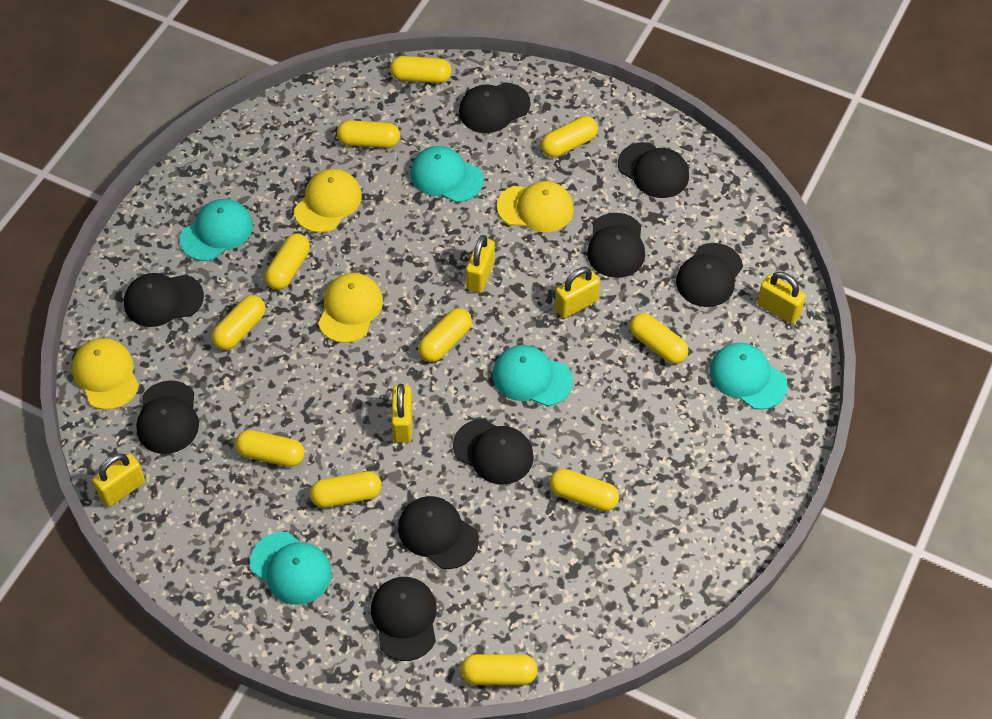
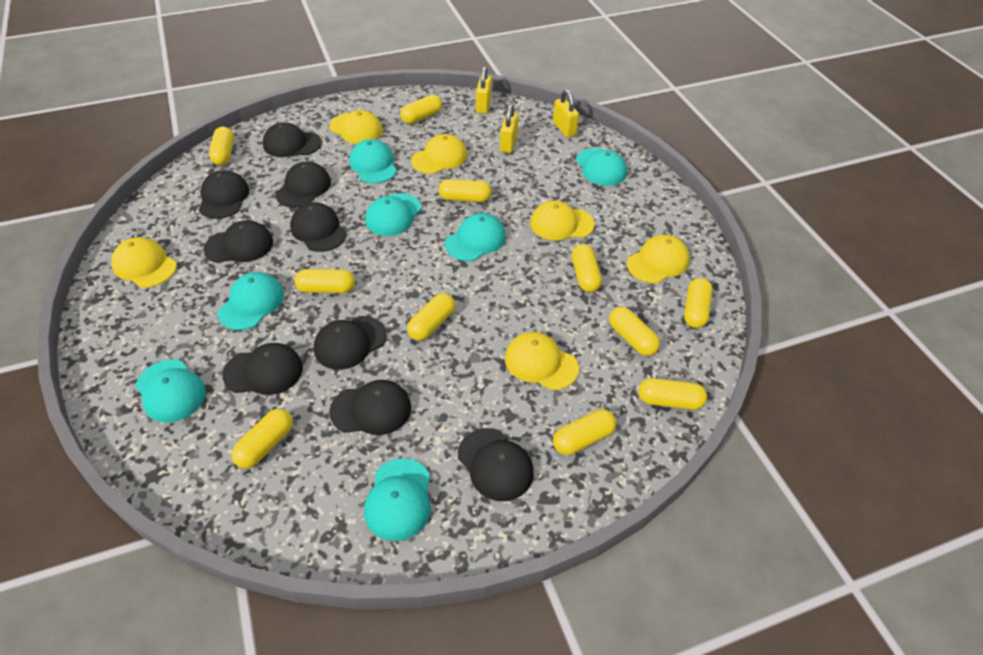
turquoise cap: [180,199,253,261] [250,532,332,605] [410,146,484,202] [492,345,573,406] [709,343,788,410] = 5 -> [135,360,206,423] [218,272,284,330] [349,139,397,183] [364,458,431,541] [365,193,421,236] [445,213,506,261] [576,148,627,186] = 7
yellow cap: [72,338,139,410] [294,169,362,233] [318,273,383,343] [497,181,574,232] = 4 -> [111,237,177,288] [329,110,383,144] [411,134,467,174] [505,332,579,390] [530,200,595,240] [627,235,690,283] = 6
yellow padlock: [92,453,145,507] [392,384,413,443] [466,235,495,293] [555,267,600,318] [757,272,806,324] = 5 -> [476,66,492,114] [500,104,519,153] [553,90,579,138] = 3

